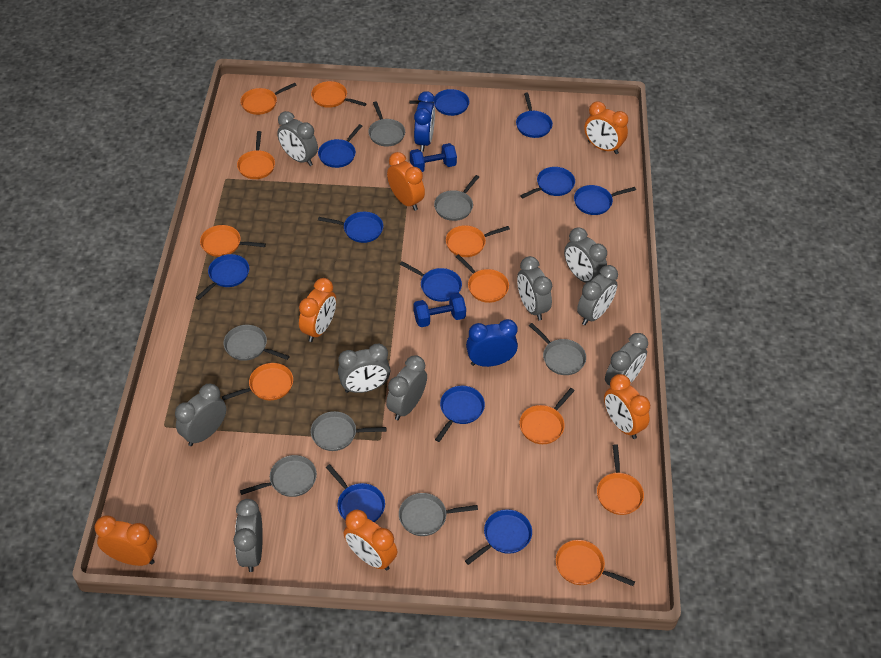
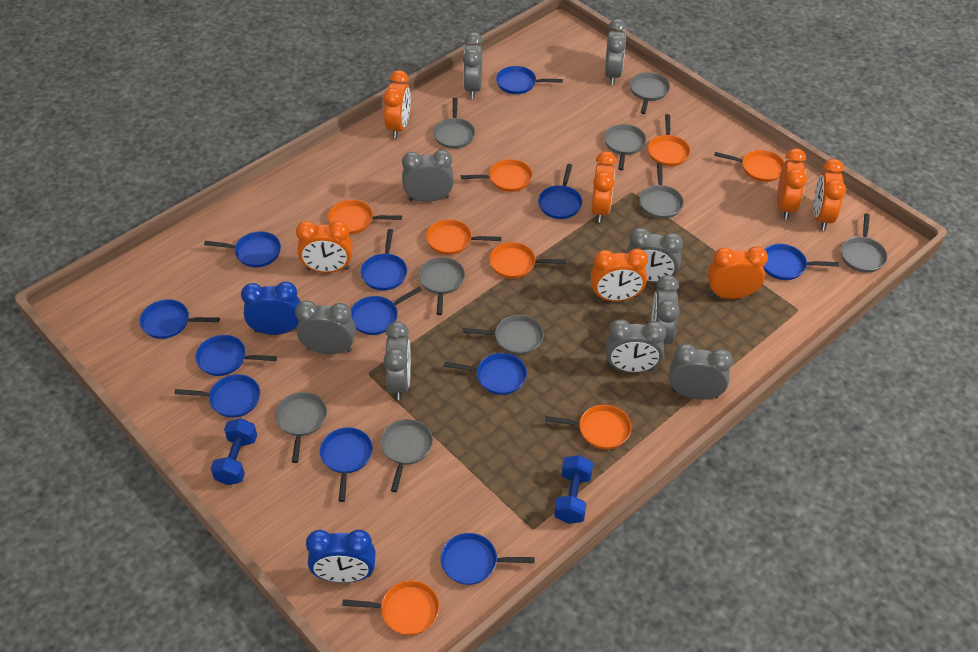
blue pan: [196,254,249,300] [318,124,362,168] [318,212,383,243] [326,464,385,522] [400,261,462,302] [409,89,469,116] [435,386,485,442] [465,509,532,565] [516,93,553,138] [520,167,575,198] [574,185,636,215] = 11 -> [140,299,220,339] [174,374,260,418] [196,335,277,376] [204,231,281,267] [320,427,373,502] [351,287,422,335] [361,229,407,291] [441,533,535,585] [444,353,527,395] [496,66,563,94] [538,164,582,219] [763,244,839,280] = 12
grey pan: [223,325,290,361] [240,455,317,497] [311,411,386,451] [368,101,405,146] [399,493,478,536] [434,175,479,221] [529,323,586,375] = 7 -> [275,392,327,463] [380,419,433,492] [418,257,465,315] [433,98,475,149] [463,315,544,355] [604,124,646,170] [630,72,670,114] [639,163,684,219] [841,213,888,273] = 9
orange clock: [95,515,157,566] [299,278,336,342] [344,510,397,571] [387,152,425,211] [584,102,628,154] [604,374,650,439] = 6 -> [296,221,353,273] [383,70,411,138] [590,248,648,301] [591,151,616,223] [708,246,768,299] [777,148,807,220] [814,159,846,230] = 7
orange pan: [200,225,266,257] [222,363,293,401] [237,131,275,179] [240,83,297,115] [311,81,367,108] [446,225,510,257] [455,254,509,303] [519,388,575,444] [556,540,635,586] [597,444,644,515] = 10 -> [328,200,402,234] [342,580,439,635] [426,219,502,255] [461,159,532,192] [489,242,566,279] [545,405,631,449] [648,114,690,166] [714,150,784,182] = 8

